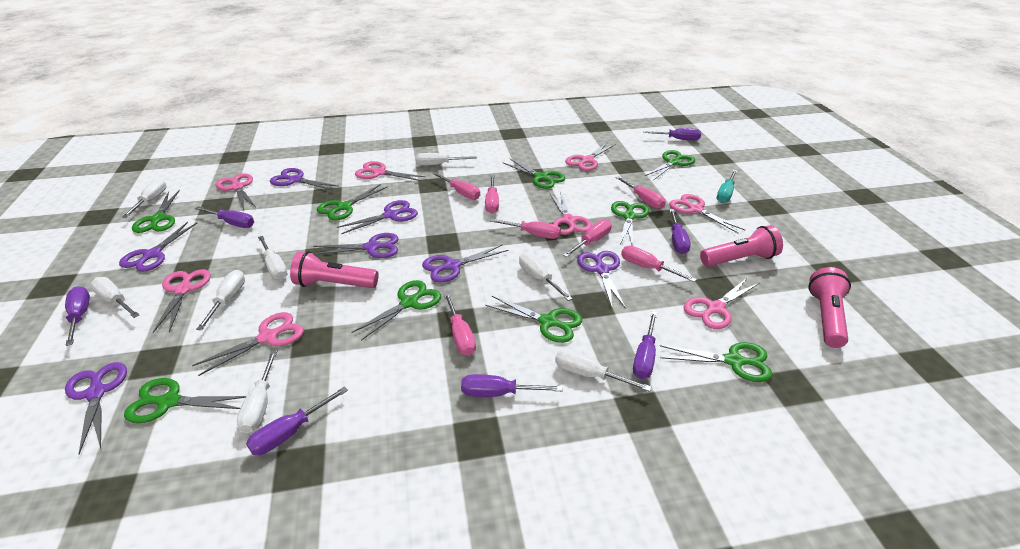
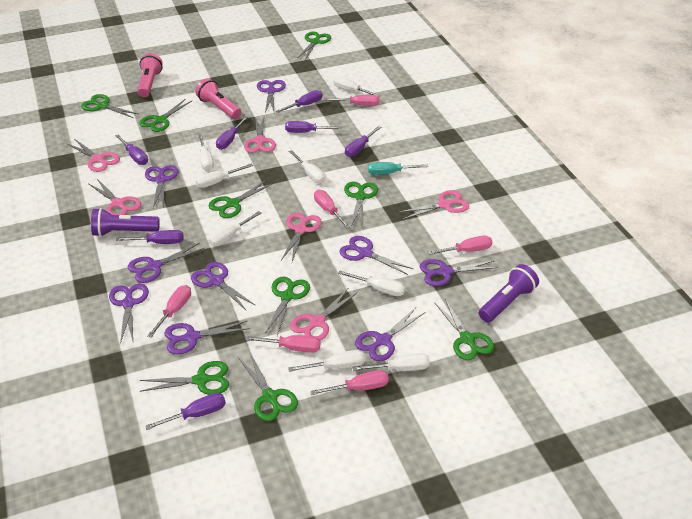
pink flashlight: [290,251,378,288] [700,225,783,267] [808,267,851,348] = 3 -> [137,53,163,98] [195,78,241,119] = 2
pink scissors: [153,269,211,333] [192,312,304,376] [216,173,255,209] [355,161,426,181] [550,191,592,235] [565,143,616,171] [669,194,745,233] [684,278,759,329] = 8 -> [66,139,120,172] [88,179,141,215] [244,117,276,153] [281,213,322,262] [290,289,357,341] [398,190,469,219] = 6
pink screwdriver: [432,172,480,200] [444,293,476,356] [485,176,499,213] [490,219,561,239] [563,219,612,257] [615,176,666,209] [621,246,697,282] = 7 -> [147,285,191,337] [245,335,320,353] [311,370,389,395] [314,190,350,229] [325,95,379,106] [427,236,492,255] = 6
purple flashlight: none = 0 -> [91,208,160,237] [479,264,539,322] = 2
purple scissors: [65,362,127,454] [119,222,197,272] [270,168,340,191] [313,233,398,258] [337,200,418,234] [422,244,509,282] [577,251,626,309] = 7 -> [109,284,149,344] [128,243,204,283] [145,165,178,208] [164,321,250,354] [191,262,256,311] [257,80,286,112] [339,236,413,275] [355,308,425,361] [420,259,499,286] = 9

